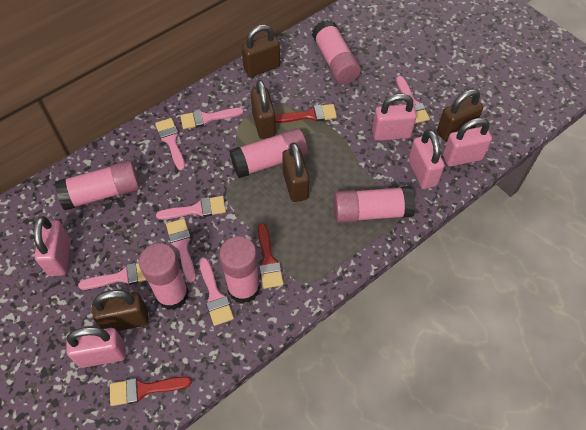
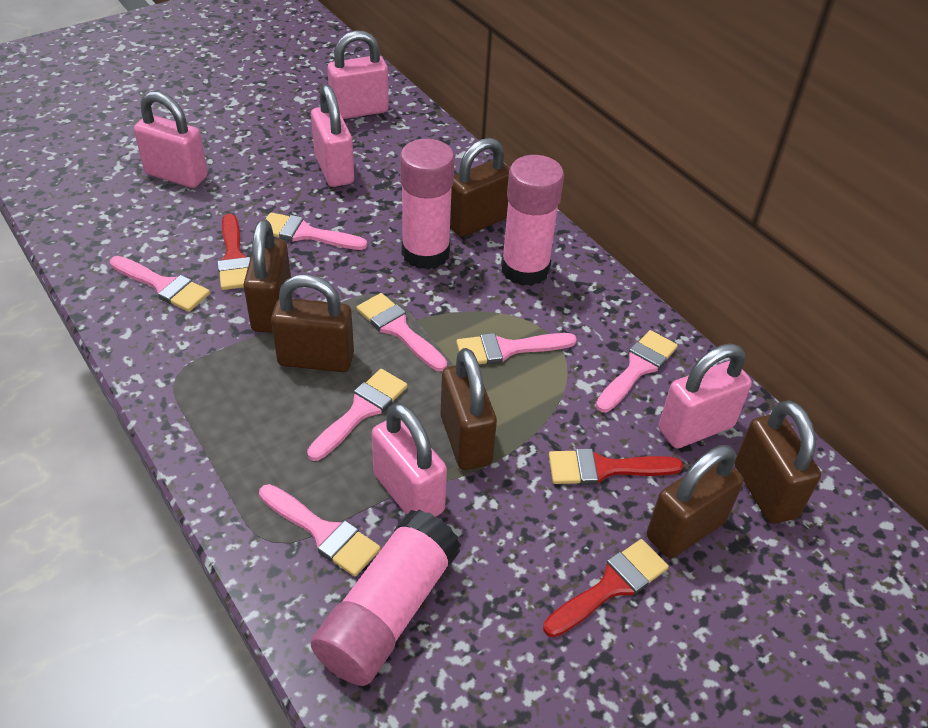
brown padlock: [92,290,149,331] [241,24,280,77] [250,80,276,139] [282,142,309,202] [437,89,483,141] = 5 -> [243,219,291,333] [271,274,354,372] [441,348,497,470] [450,138,510,237] [647,445,744,558] [735,400,821,524] = 6
pink glue stick: [55,161,140,210] [139,243,189,310] [219,236,260,304] [230,128,308,178] [312,20,361,84] [333,186,416,223] = 6 -> [311,509,461,686] [400,139,455,269] [501,155,564,286] = 3

